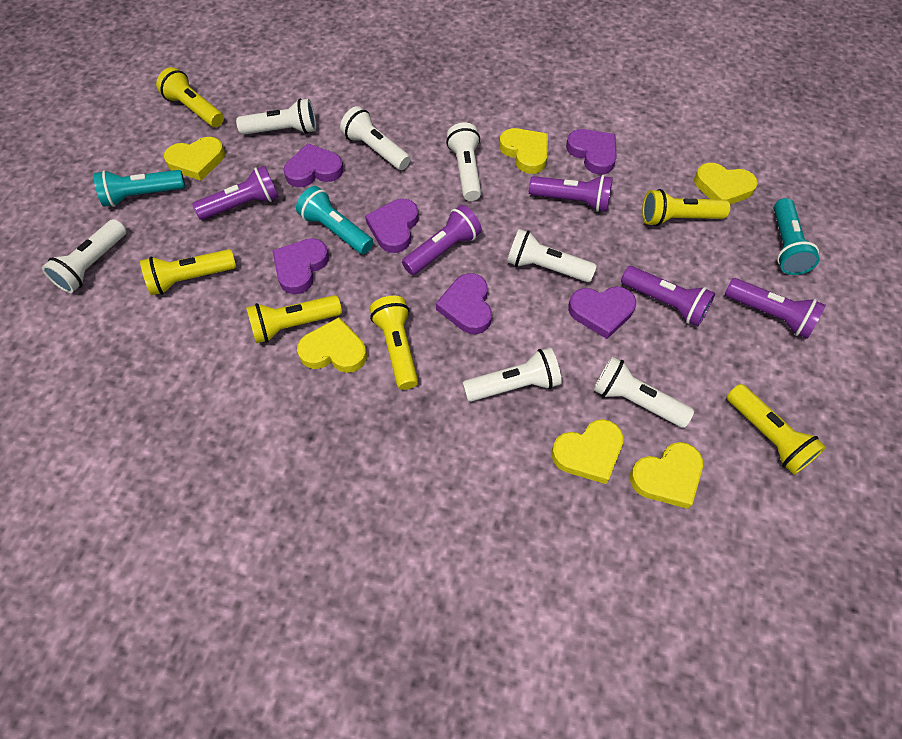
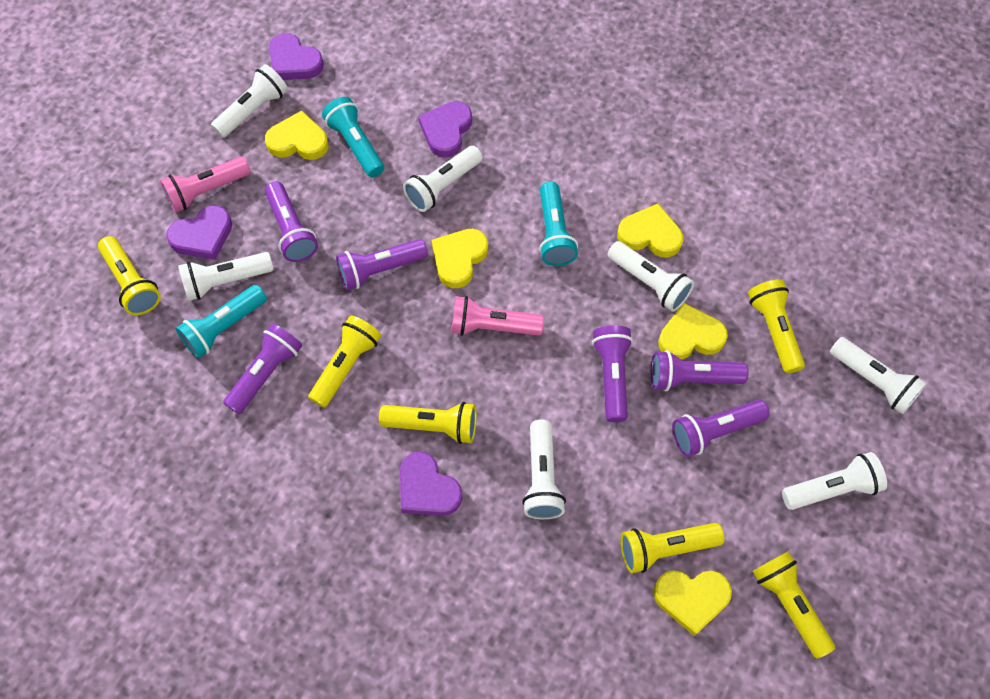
pink flashlight: none = 0 -> [160,157,251,213] [451,296,544,336] = 2
purple flashlight: [192,166,279,220] [402,205,482,275] [529,175,613,212] [621,266,715,326] [725,278,826,339] = 5 -> [223,323,302,414] [265,181,318,262] [336,239,428,290] [592,325,633,422] [651,350,749,391] [672,400,770,457] = 6
purple heart: [272,238,329,294] [284,143,343,187] [365,199,419,253] [436,273,492,334] [566,129,617,174] [568,286,636,339] = 6 -> [166,205,232,260] [269,33,324,80] [400,451,462,516] [418,101,472,158] = 4
yellow heart: [164,137,225,181] [297,317,367,373] [499,128,548,174] [551,419,624,484] [630,442,703,509] [694,163,758,205] = 6 -> [265,110,329,160] [432,229,488,288] [617,203,683,257] [654,570,732,636] [658,303,728,360] = 5

